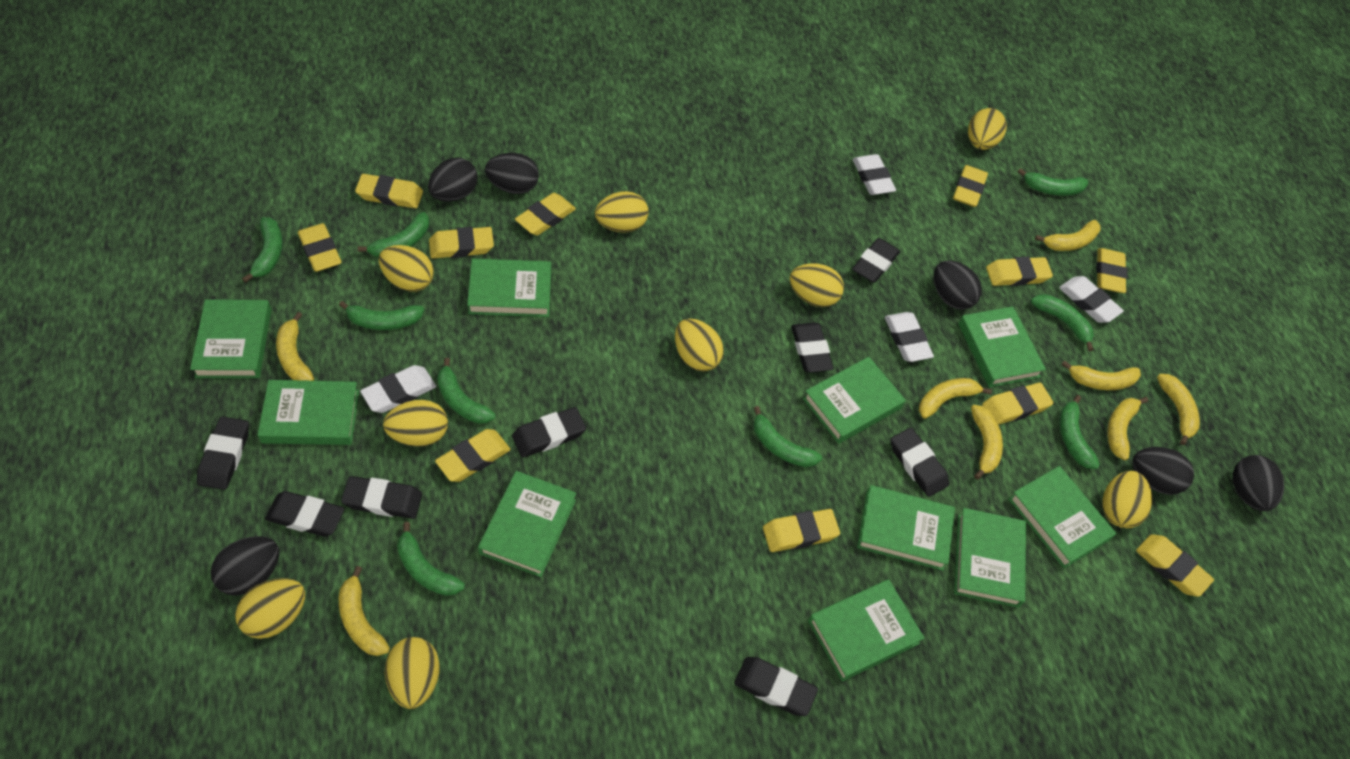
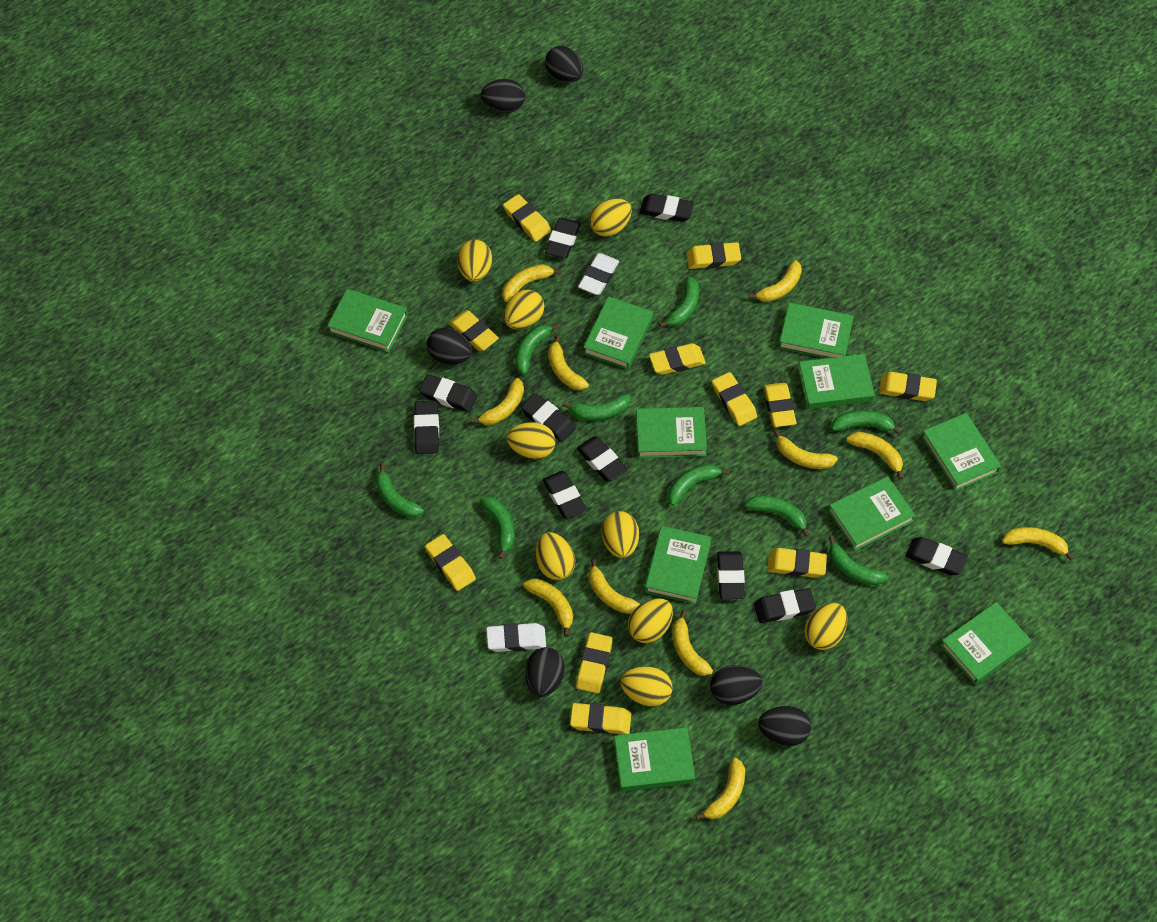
black eraser: [197,416,249,490] [265,491,345,537] [341,476,422,519] [512,407,586,458] [734,657,818,716] [791,322,834,373] [852,238,900,283] [891,428,949,497] = 8 -> [414,401,439,454] [419,374,477,412] [521,393,576,442] [543,471,587,519] [545,218,581,258] [577,437,627,482] [640,194,694,222] [717,551,745,599] [754,588,816,623] [905,537,968,576] = 10
white eraser: [360,365,436,413] [853,154,896,195] [885,312,934,362] [1059,276,1124,323] = 4 -> [486,623,546,652] [578,253,619,295] = 2
yellow banana: [276,312,314,381] [339,566,390,656] [919,378,992,419] [971,405,1003,480] [1035,220,1101,251] [1061,360,1141,390] [1107,397,1148,460] [1157,374,1200,445] = 8 -> [471,378,524,425] [502,264,561,302] [524,579,573,636] [548,335,589,390] [589,559,640,614] [672,610,713,676] [696,758,745,820] [749,260,802,302] [774,430,838,469] [846,432,903,480] [1002,527,1074,561] = 11

